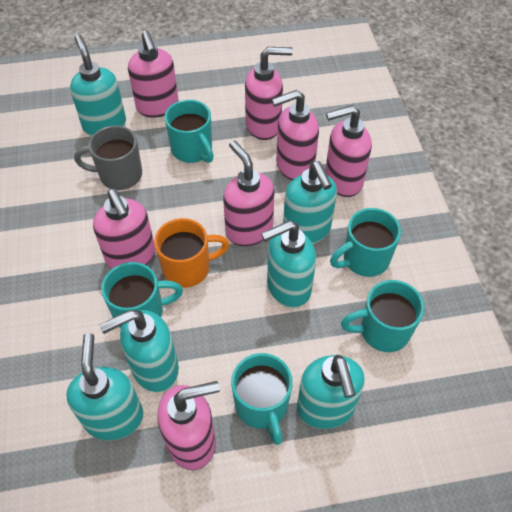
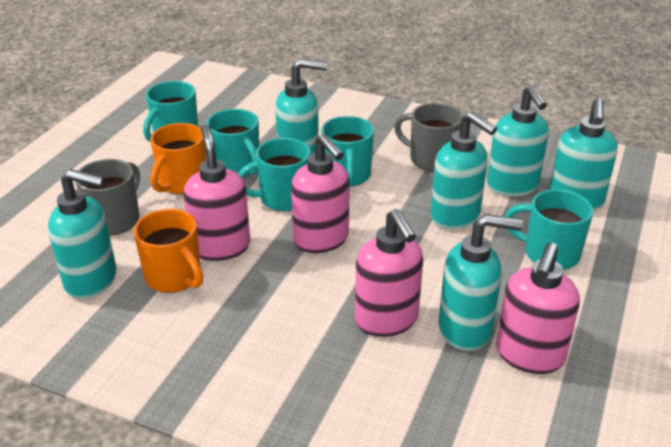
grey mug: [74,125,142,190] = 1 -> [75,159,140,236] [394,103,463,172] = 2
orange mug: [154,218,229,288] = 1 -> [134,209,203,293] [150,123,206,194] = 2
pink soap dispenser: [93,189,155,269] [128,30,179,118] [157,381,220,470] [223,140,275,246] [245,47,293,140] [271,90,319,181] [325,105,372,197] = 7 -> [183,125,250,261] [291,134,350,253] [355,209,423,337] [496,242,580,374] = 4

